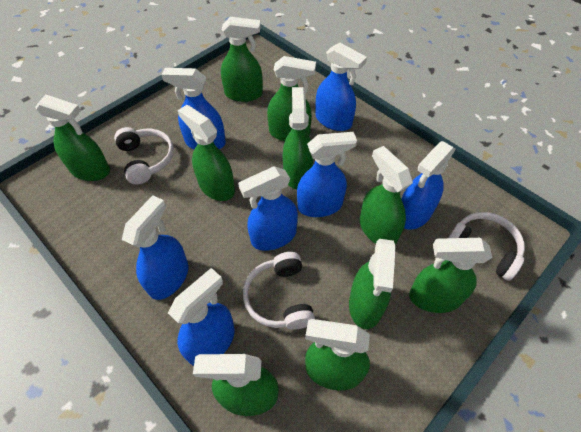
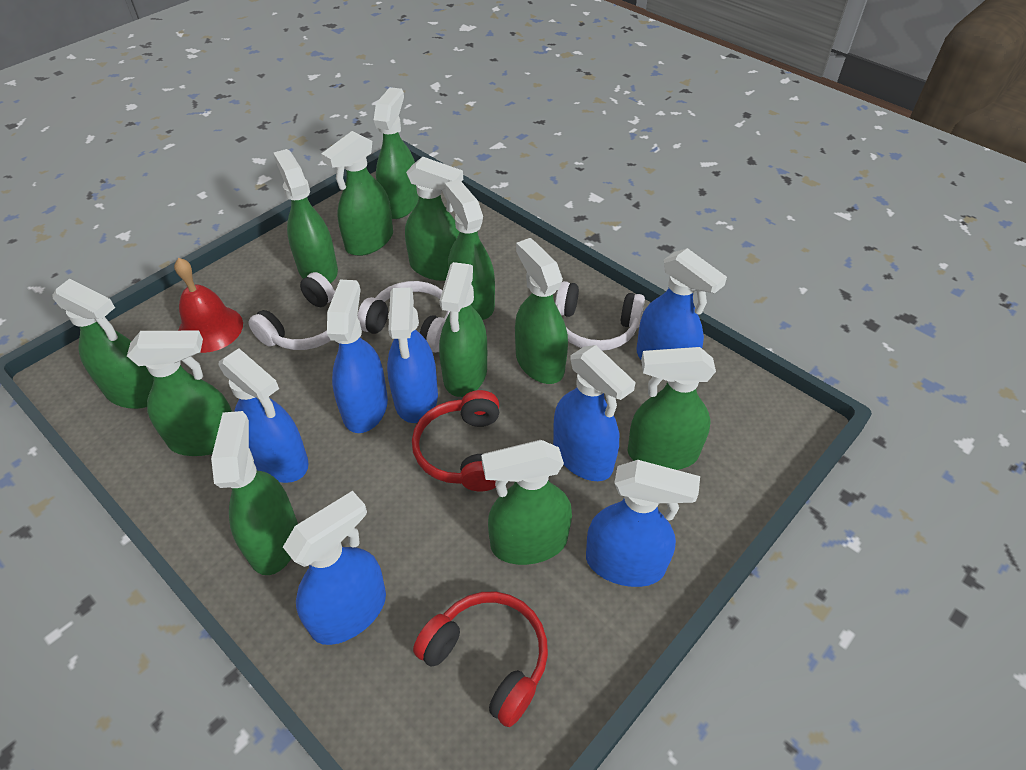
green spray bottle: [35,95,110,181] [178,105,235,201] [193,354,279,416] [221,17,263,102] [267,56,316,141] [283,87,314,189] [305,319,370,390] [349,239,396,329] [360,146,413,245] [409,238,493,313] = 10 -> [52,278,154,409] [127,331,232,456] [211,411,298,575] [273,149,338,283] [321,131,393,256] [374,87,419,219] [405,157,463,281] [439,262,487,397] [445,179,495,320] [481,440,572,565] [515,238,568,384] [628,347,716,470] = 12
red bell: none = 0 -> [174,258,243,353] = 1
red headphones: none = 0 -> [412,390,499,492] [413,592,548,727] = 2

